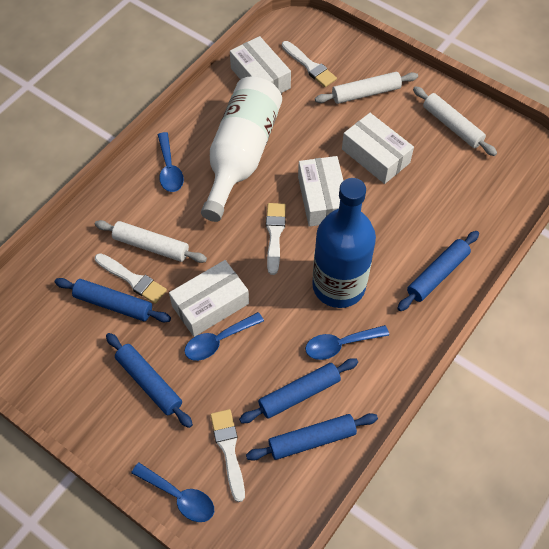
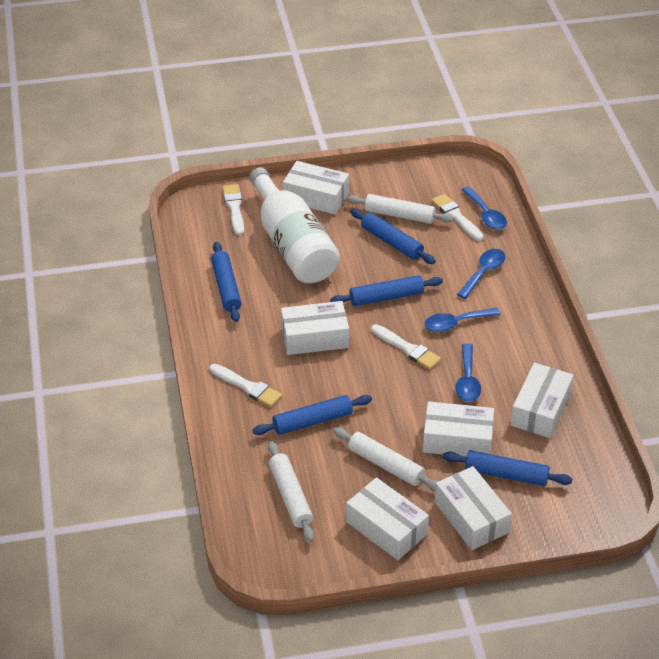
blue bottle: [312,178,376,308] = 1 -> none = 0
white box: [169,260,249,337] [230,36,291,93] [298,156,343,227] [342,113,414,184] = 4 -> [281,301,349,355] [283,161,349,215] [346,477,429,560] [423,401,494,457] [434,466,512,550] [511,363,574,438] = 6

